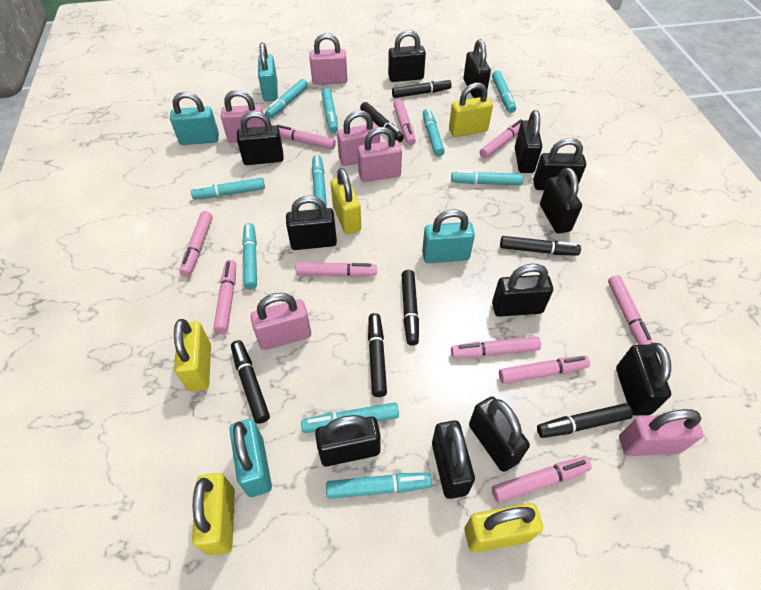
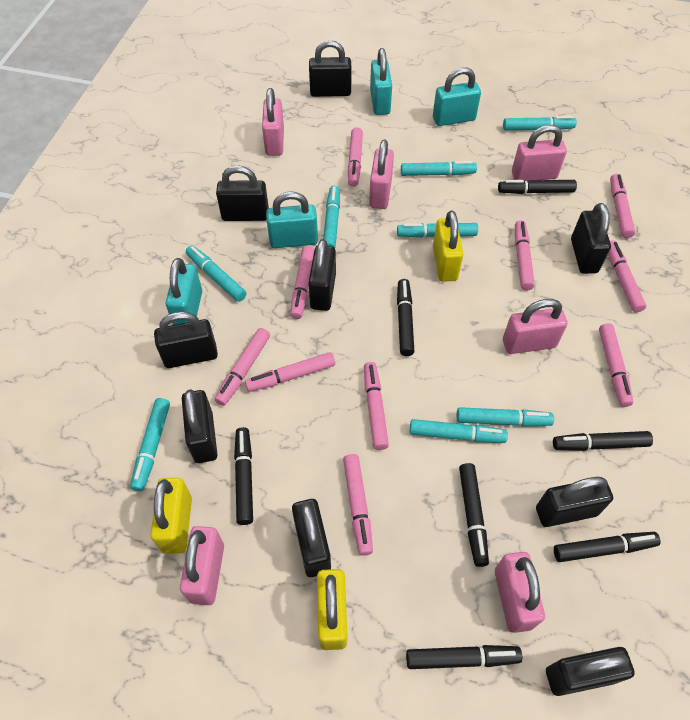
black padlock: [237,111,284,165] [286,196,337,250] [315,415,380,466] [388,30,426,82] [432,420,475,499] [463,39,491,98] [469,397,530,472] [492,264,553,317] [515,110,542,173] [533,138,586,190] [540,167,582,234] [616,343,671,416] = 12 -> [154,312,218,368] [182,389,217,463] [216,165,269,221] [292,499,331,577] [308,239,336,311] [309,40,352,97] [536,477,613,527] [546,647,635,696] [571,203,611,274] = 9
turquoise marker: [191,178,265,199] [242,223,257,290] [265,79,308,118] [301,402,399,433] [312,155,327,209] [322,88,338,133] [326,473,432,499] [423,108,445,157] [451,171,523,185] [492,70,516,113] = 10 -> [130,398,170,491] [186,245,247,302] [323,186,340,248] [397,223,478,238] [401,161,477,176] [410,419,508,443] [457,407,554,427] [503,116,577,130] = 8
yellow padlock: [174,319,211,391] [192,473,235,556] [331,168,361,234] [449,83,493,137] [465,503,543,553] = 5 -> [151,478,192,554] [317,569,347,650] [433,211,463,282] = 3

